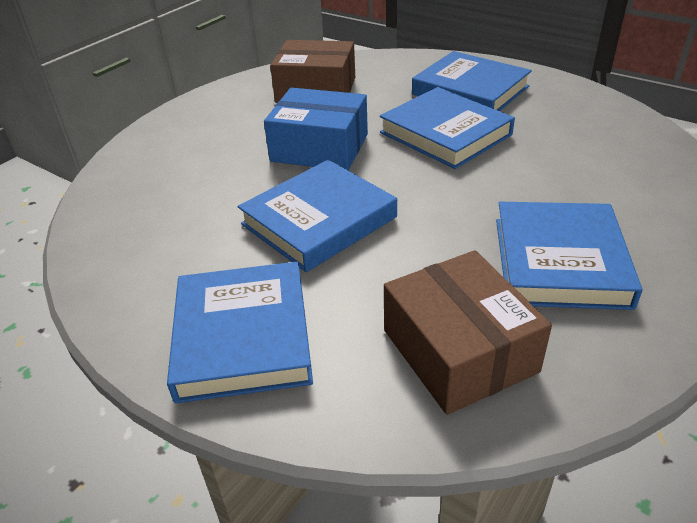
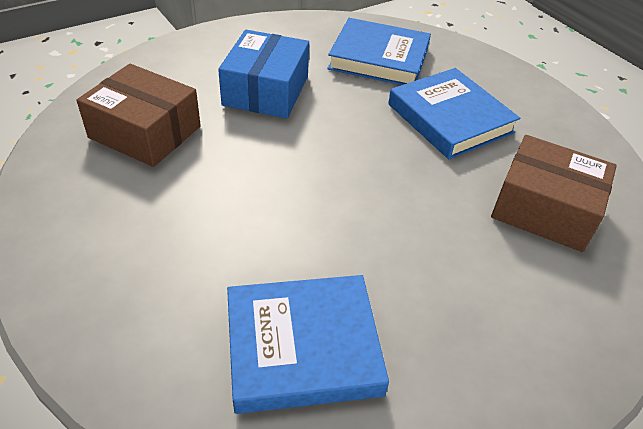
blue book: [167,262,313,403] [238,160,397,272] [380,87,515,169] [412,51,532,111] [496,202,642,310] = 5 -> [227,275,389,414] [327,18,431,85] [388,68,520,159] = 3

